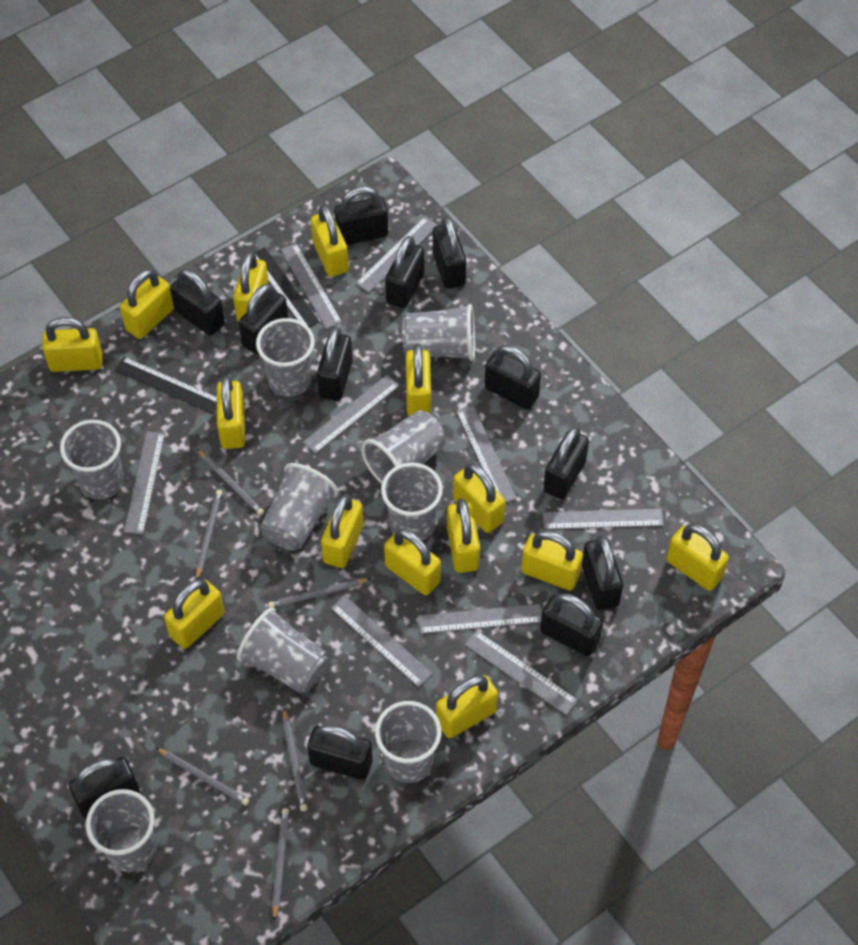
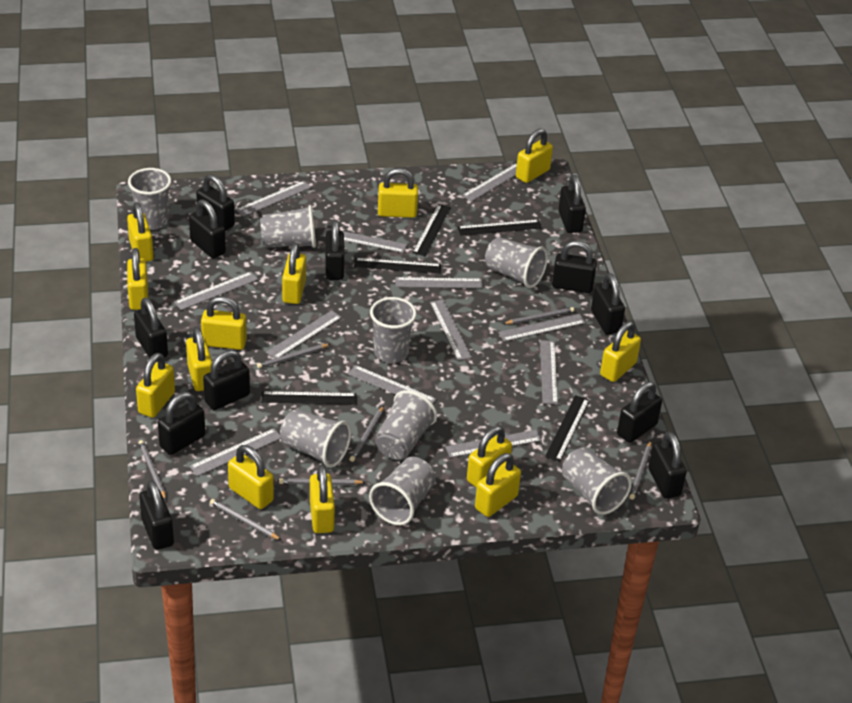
black ruler: [115,357,217,413] [254,247,320,328] = 2 -> [261,391,357,404] [354,258,441,273] [413,204,451,256] [458,220,542,235] [545,395,589,462] = 5
grey cup: [60,420,124,500] [86,789,157,872] [237,608,329,693] [256,318,315,397] [260,463,338,551] [361,410,445,484] [375,701,441,783] [381,462,443,541] [402,304,475,361] = 9 -> [128,168,171,230] [260,205,316,248] [280,409,351,468] [369,457,436,525] [370,297,417,363] [375,390,437,459] [485,237,548,288] [562,447,632,515] = 8
grey pencil: [156,748,249,806] [196,490,223,579] [197,449,264,515] [268,578,371,608] [272,808,289,922] [283,708,308,811] = 6 -> [139,440,166,501] [210,499,281,540] [257,344,330,368] [279,478,365,485] [349,406,384,462] [503,307,574,324] [629,441,651,500] = 7
grey ruler: [124,431,165,534] [281,243,342,329] [303,375,400,454] [331,595,433,687] [355,217,438,293] [418,604,542,634] [456,406,517,503] [465,630,578,715] [543,509,664,530] = 9 -> [174,272,258,310] [189,428,281,476] [236,181,312,217] [266,310,342,358] [322,228,407,253] [348,365,436,404] [395,277,483,288] [430,300,472,360] [445,430,542,458] [462,163,517,202] [498,314,586,342] [540,340,558,404] = 12
yellow padlock: [42,317,103,372] [120,269,174,339] [164,579,225,649] [217,376,245,449] [233,251,269,321] [311,205,349,277] [321,494,364,568] [384,528,441,595] [406,344,431,416] [436,675,498,738] [447,499,480,573] [453,463,505,533] [521,530,583,591] [666,523,729,591] = 14 -> [127,202,154,262] [127,248,148,310] [136,353,175,418] [186,327,212,391] [201,296,247,350] [228,445,274,509] [282,243,306,304] [310,465,335,533] [378,168,418,218] [467,426,512,488] [475,453,521,517] [516,129,553,183] [600,321,641,382] = 13

